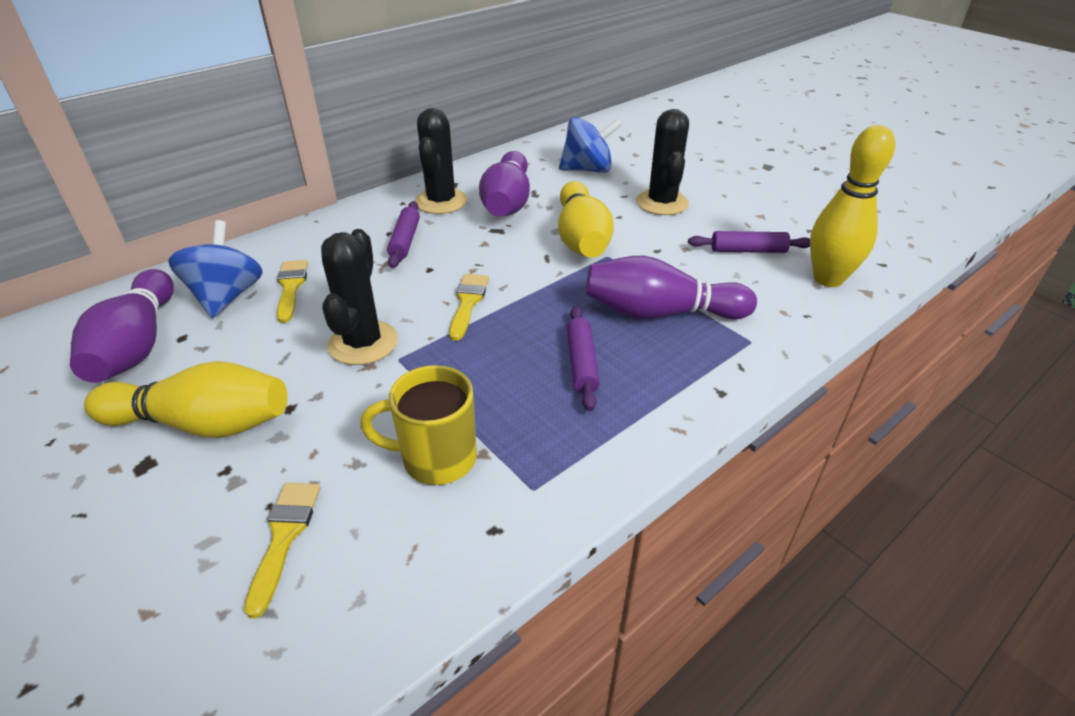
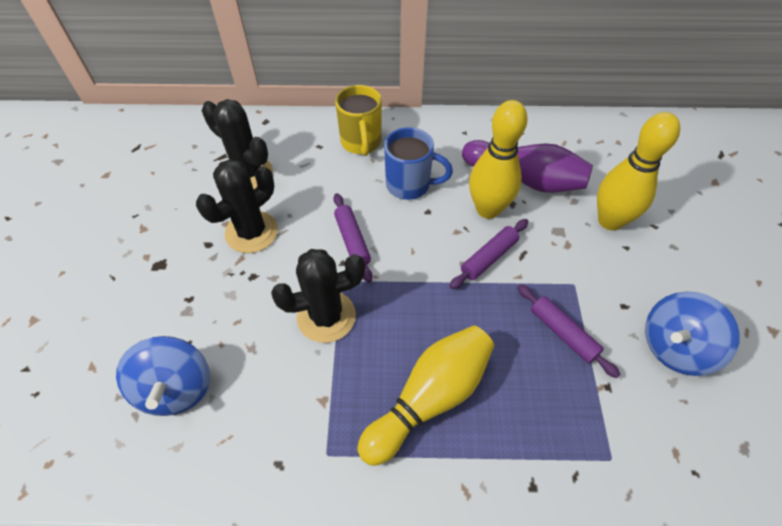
blue mug: none = 0 -> [384,127,453,200] = 1
purple bowling pin: [70,269,174,383] [479,151,530,217] [586,256,757,319] = 3 -> [462,140,593,193] = 1
yellow brush: [244,483,321,618] [277,260,308,323] [449,274,489,341] = 3 -> none = 0

